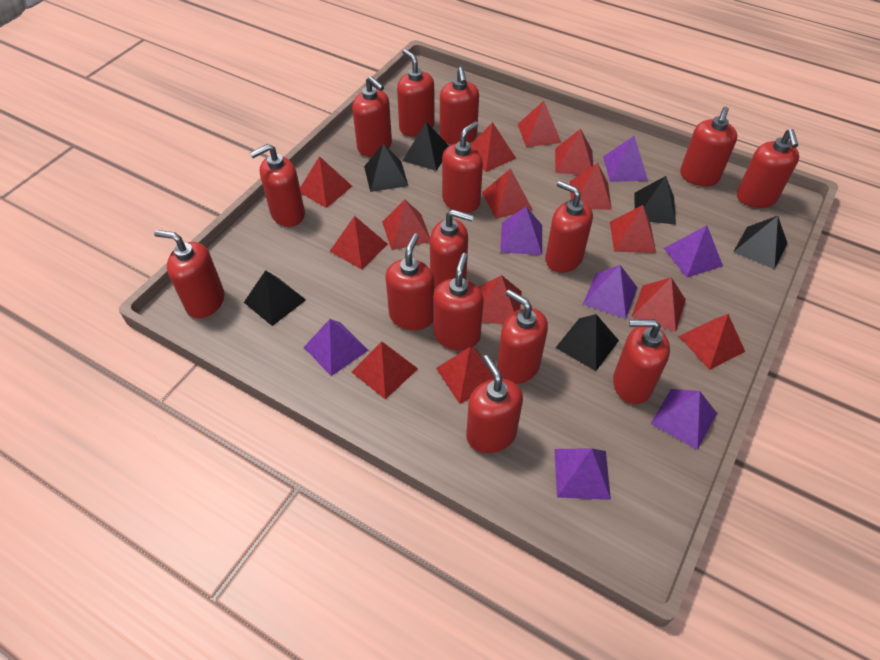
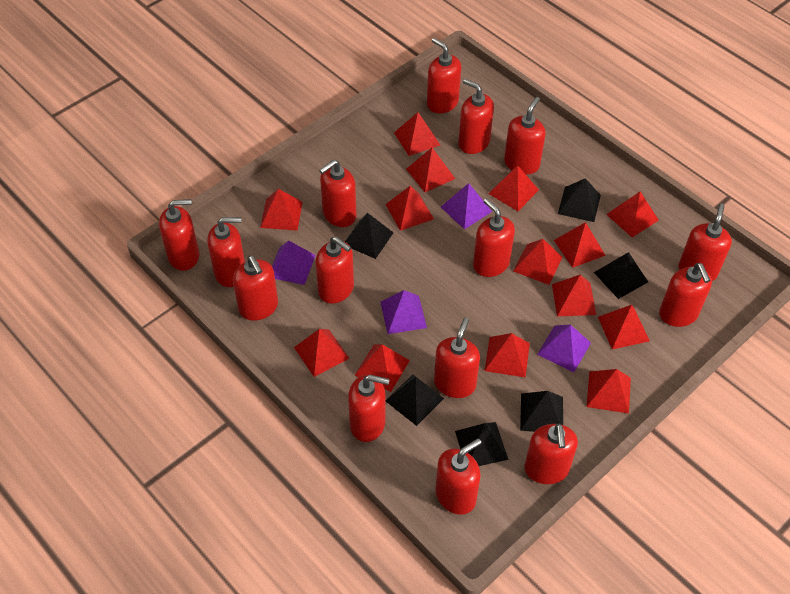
purple pyramid: [304,319,368,376] [500,207,542,255] [554,448,611,500] [583,265,637,319] [603,136,648,182] [651,389,717,450] [664,225,723,278] = 7 -> [272,241,316,285] [380,290,427,334] [441,183,492,229] [537,325,591,372] = 4

